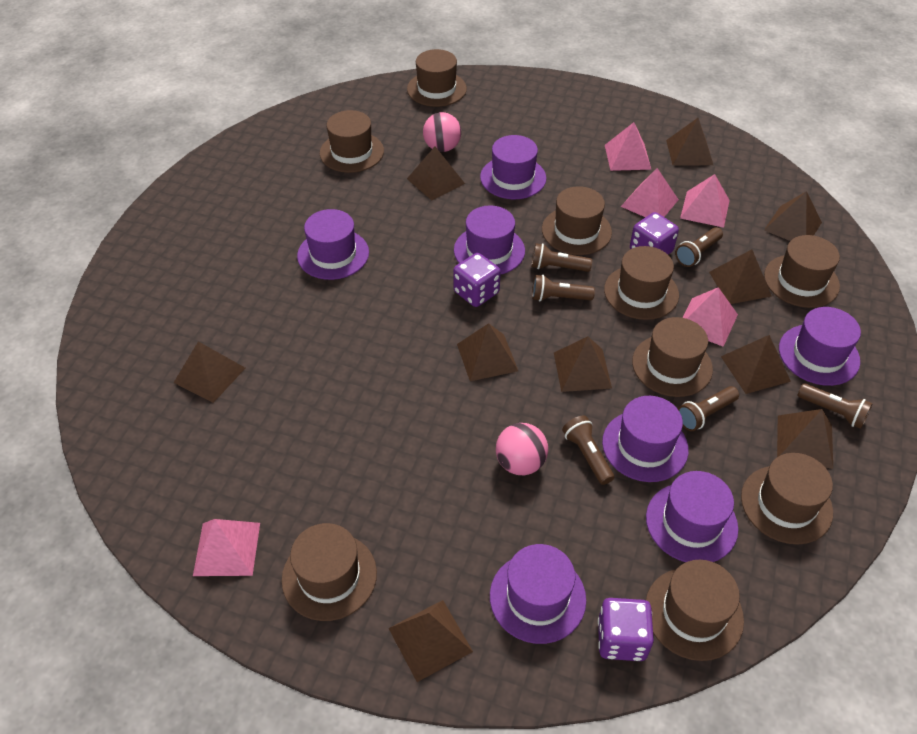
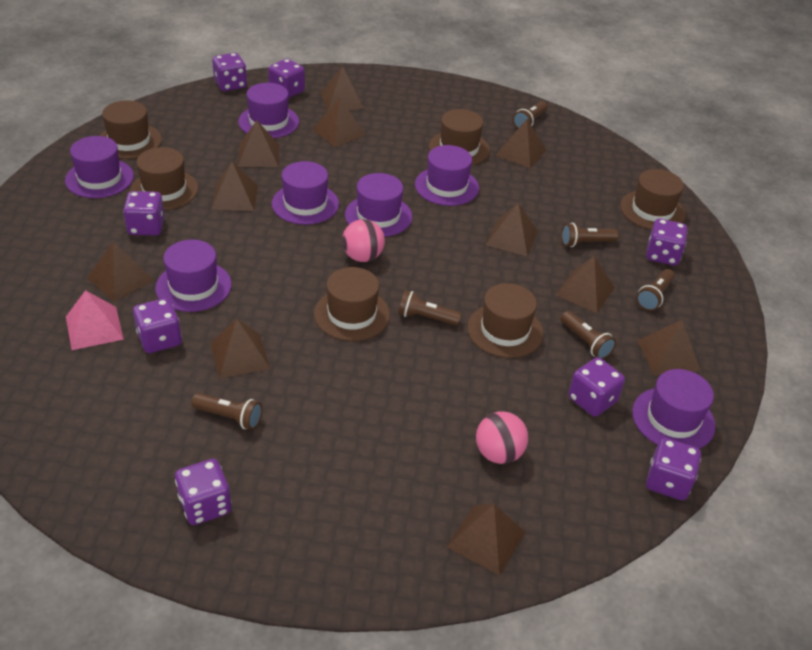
brown hat: [281,523,377,621] [320,110,384,173] [407,49,467,107] [542,186,612,255] [604,246,679,320] [632,317,713,397] [646,560,744,661] [741,453,833,544] [764,235,840,308] = 9 -> [99,100,162,159] [130,147,198,210] [314,267,390,341] [429,109,490,165] [467,283,543,358] [620,169,686,230] = 6
brown pyramid: [174,341,245,403] [388,600,473,682] [407,147,465,201] [457,323,518,381] [554,337,612,392] [666,118,713,166] [709,249,772,304] [721,335,791,394] [764,191,822,241] [777,409,833,469] = 10 -> [87,242,154,302] [211,162,258,211] [211,319,270,379] [238,120,279,167] [312,98,366,147] [321,67,364,111] [447,504,525,576] [486,203,538,257] [496,119,546,168] [555,256,615,313] [637,320,701,375] = 11
pink pyramid: [193,519,260,576] [605,122,652,171] [621,168,679,217] [680,174,730,228] [682,287,738,347] = 5 -> [66,290,124,350] = 1
purple dice: [453,253,501,307] [598,598,654,661] [630,212,679,255] = 3 -> [123,191,165,235] [133,298,182,353] [175,459,231,525] [212,53,247,91] [268,59,305,98] [568,357,625,417] [646,219,687,266] [646,438,701,500] = 8

